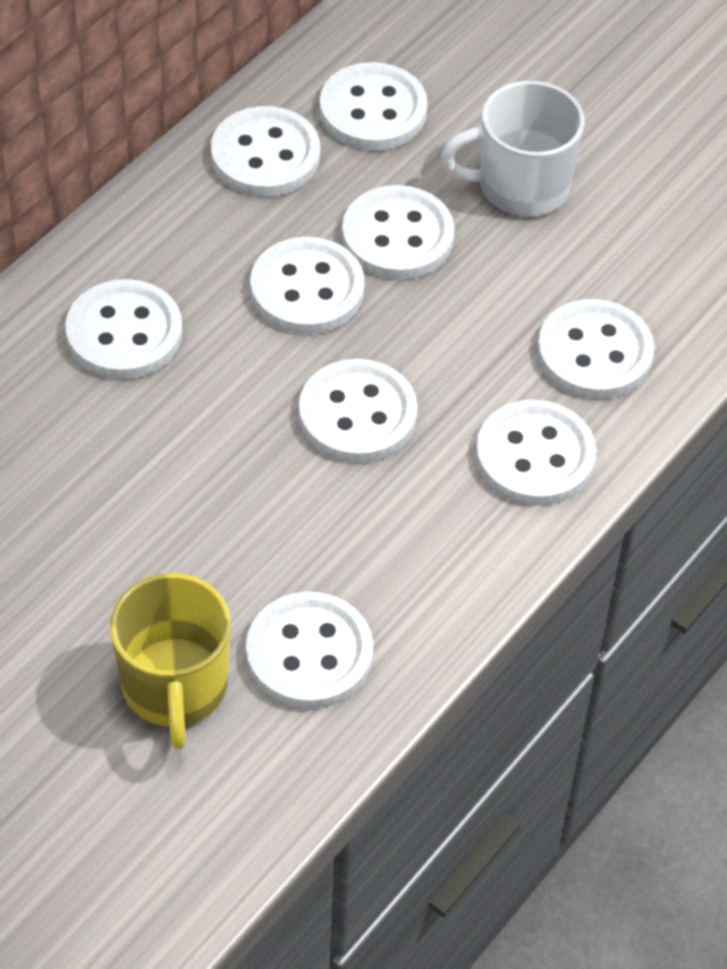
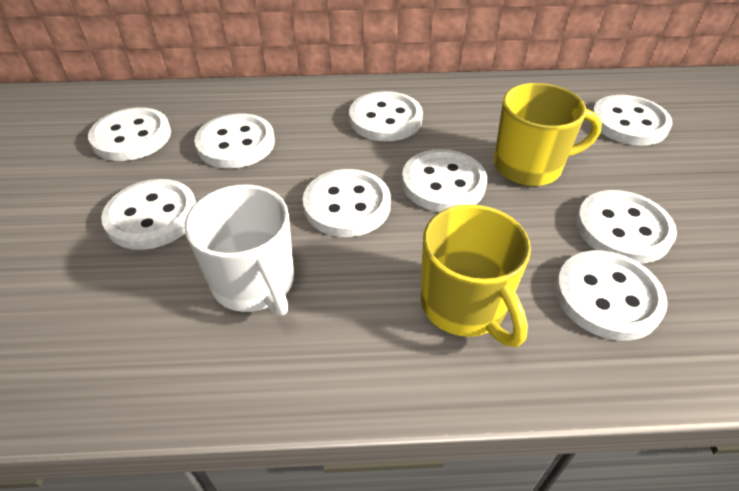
yellow mug: [110,573,231,750] = 1 -> [421,204,531,347] [494,83,602,186] = 2

